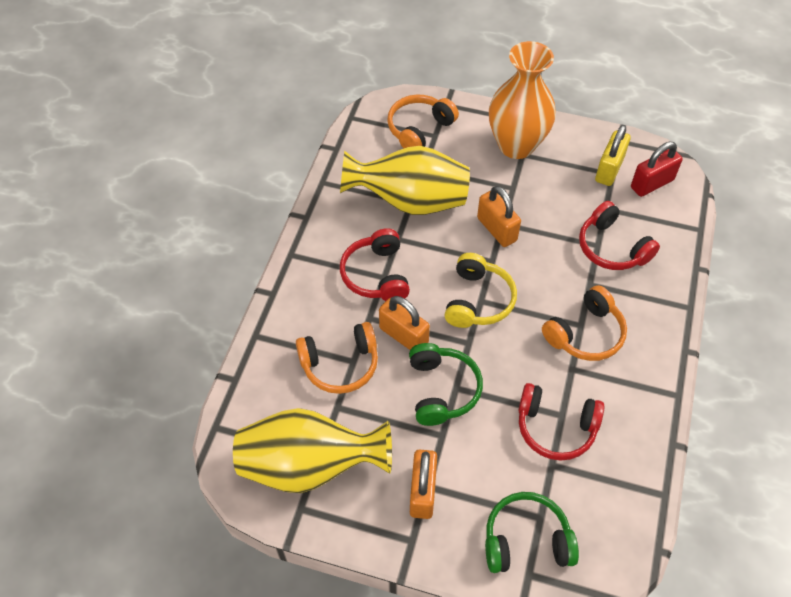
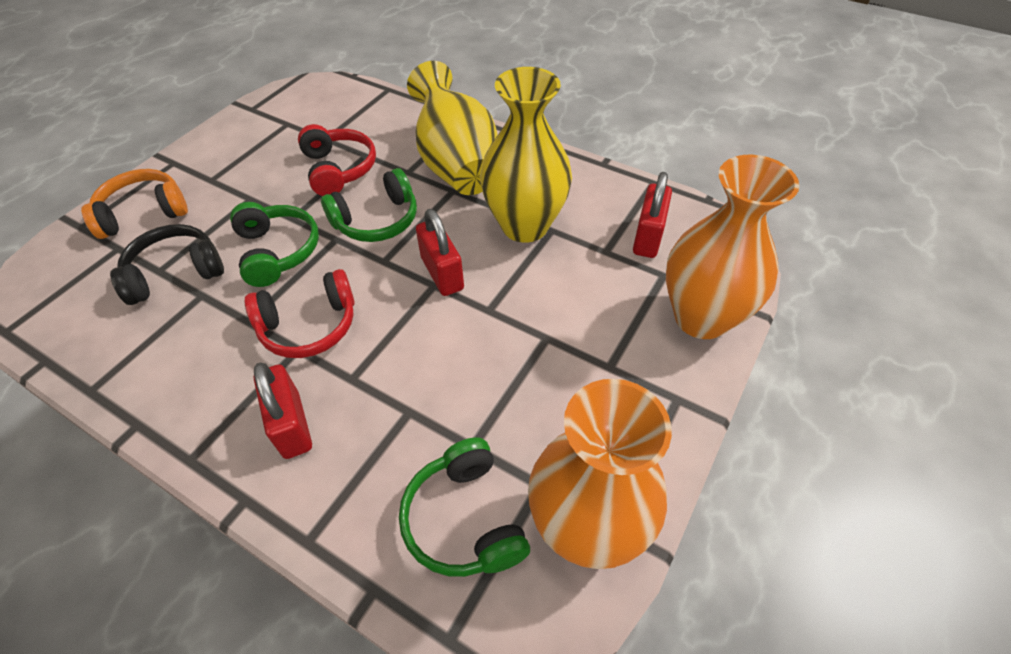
black headphones: none = 0 -> [110,224,224,305] = 1
green headphones: [409,343,483,426] [485,492,579,573] = 2 -> [230,202,319,287] [321,168,417,242] [399,437,530,577] = 3
orange headphones: [296,322,378,394] [387,95,459,149] [542,285,627,361] = 3 -> [81,169,188,239] = 1
orange padlock: [379,296,430,350] [410,450,437,519] [477,186,521,247] = 3 -> none = 0
orange vase: [489,41,556,159] = 1 -> [528,379,672,569] [666,154,799,339] = 2
red headphones: [340,228,410,301] [518,383,604,461] [579,201,660,270] = 3 -> [245,269,354,358] [298,124,376,196] = 2
red padlock: [631,142,683,197] = 1 -> [254,363,312,459] [416,209,464,296] [633,172,672,258] = 3
yellow headphones: [444,253,517,328] = 1 -> none = 0
yellow padlock: [595,125,631,186] = 1 -> none = 0

